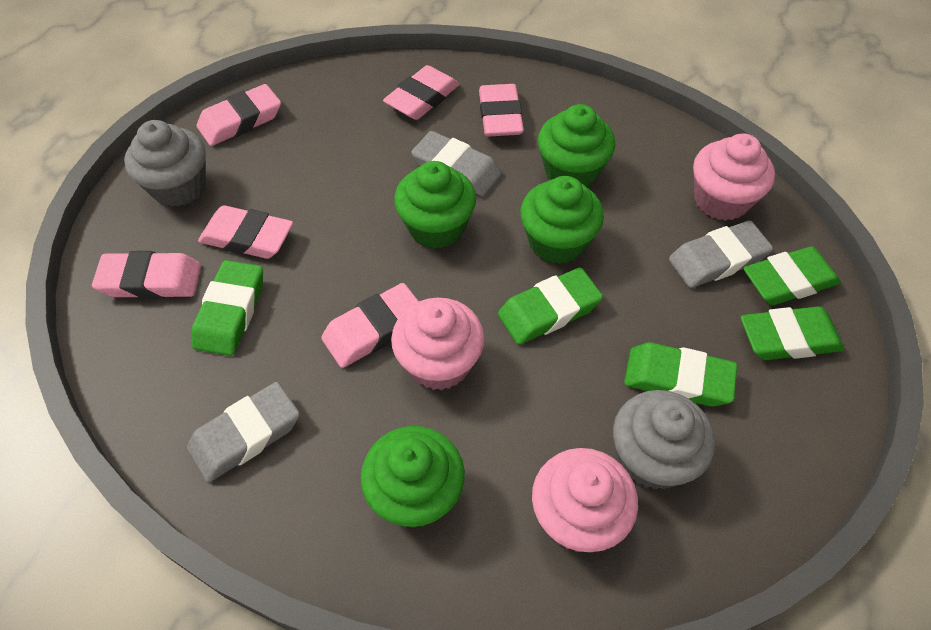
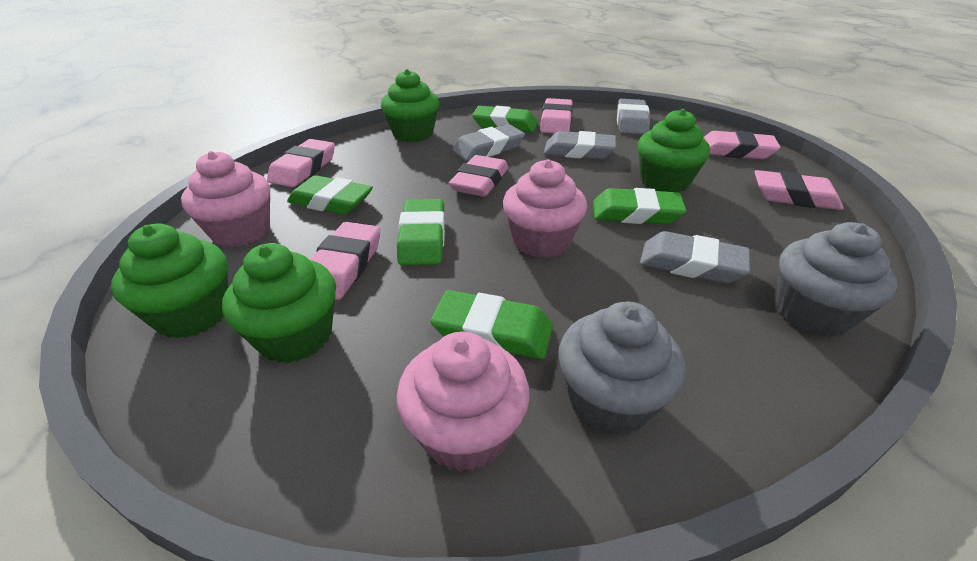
grey eraser: [187,382,300,483] [411,131,502,196] [669,221,773,288] = 3 -> [453,124,525,161] [544,131,616,159] [617,99,650,135] [640,231,751,284] = 4

